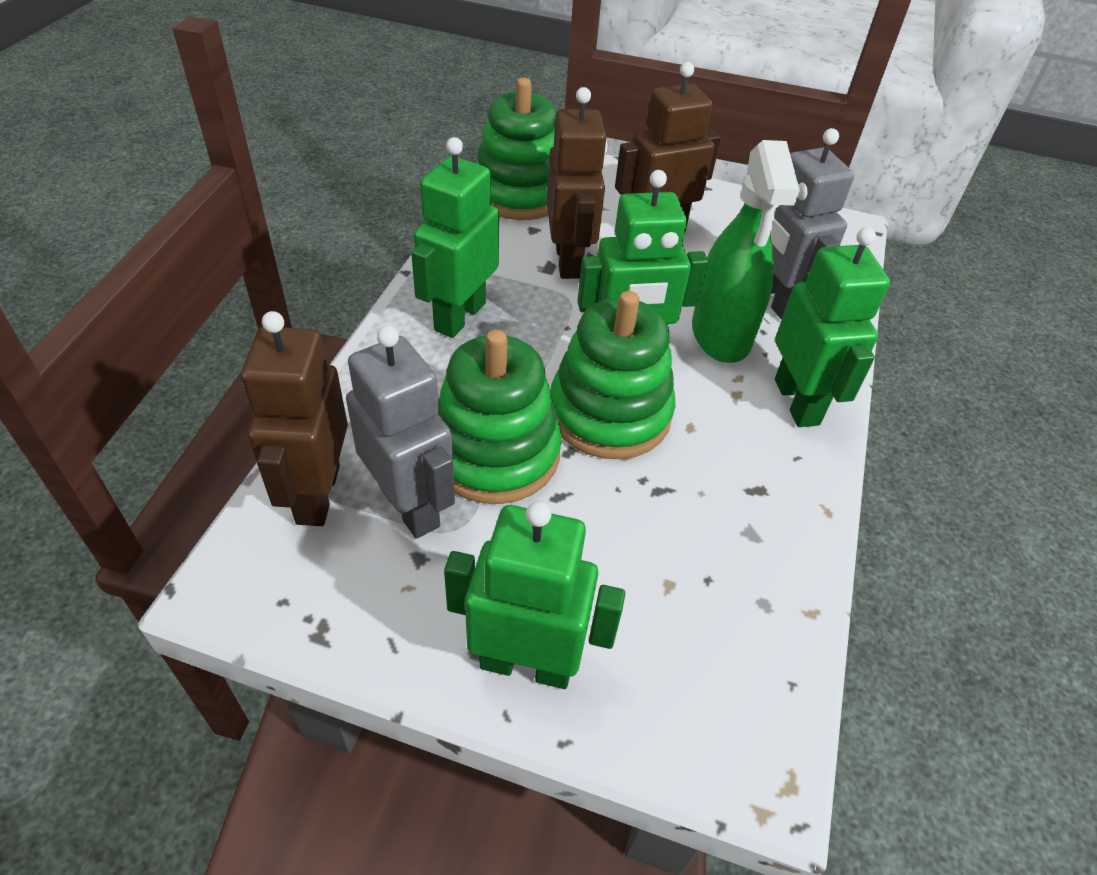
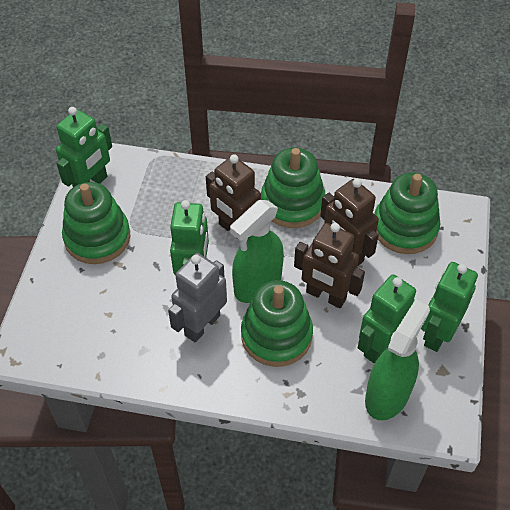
green spray bottle: [692,140,800,363] = 1 -> [230,200,284,303] [365,299,430,420] = 2
green stacking toy: [438,330,562,504] [476,78,557,220] [551,291,676,459] = 3 -> [62,182,130,264] [241,280,313,367] [261,148,326,228] [374,172,440,254] = 4
grey robot: [346,326,455,539] [771,128,854,320] = 2 -> [168,253,227,343] = 1

